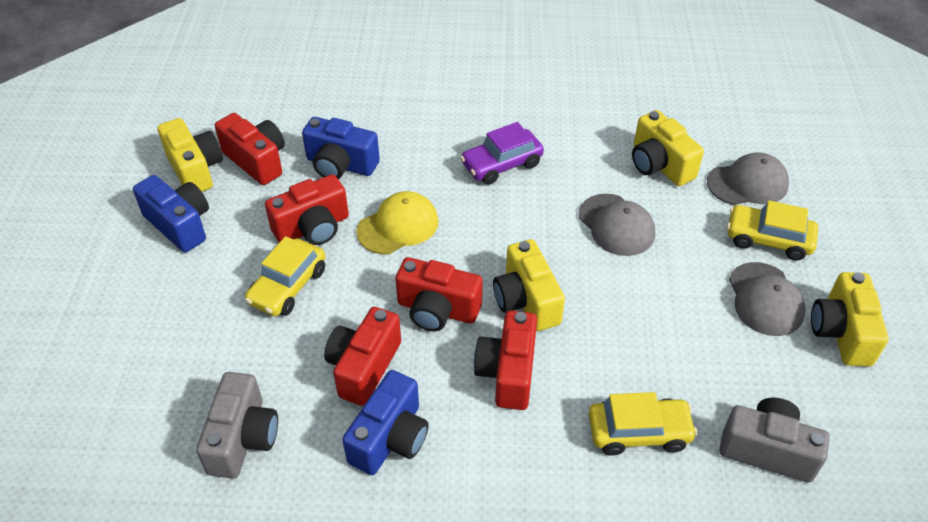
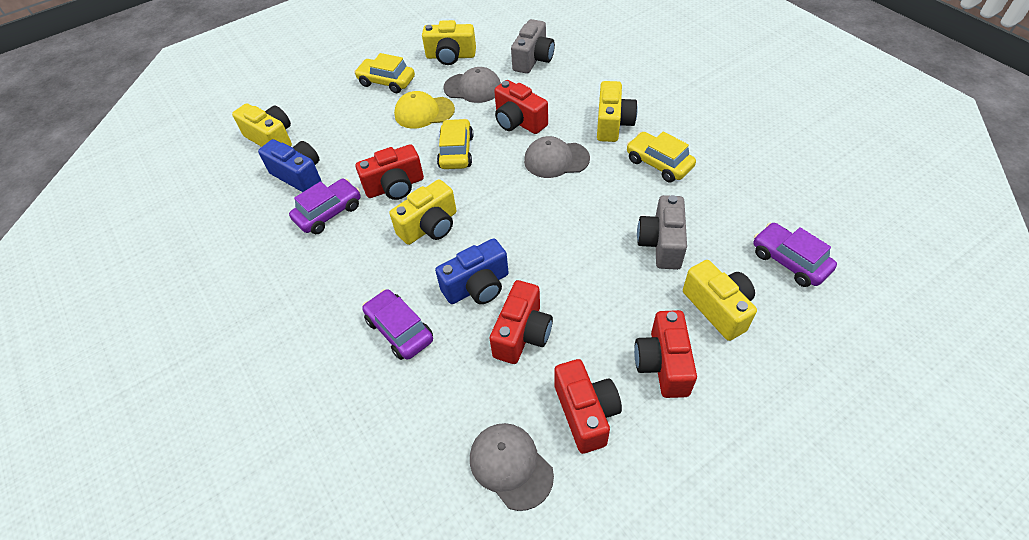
blue camera: [133,175,209,253] [302,117,380,179] [342,370,429,475] = 3 -> [258,139,322,192] [435,238,509,304] = 2
purple car: [460,122,544,185] = 1 -> [289,179,360,234] [362,289,433,360] [753,223,837,287] = 3
yellow camera: [157,118,223,192] [493,239,565,331] [632,110,704,186] [811,272,889,367] = 4 -> [232,103,292,147] [389,179,457,245] [422,20,476,65] [597,81,638,142] [683,260,757,341] = 5

